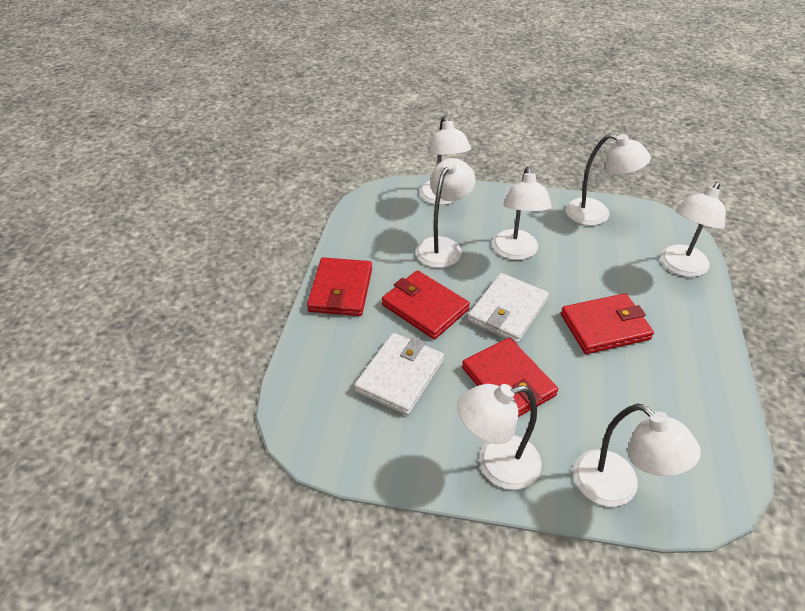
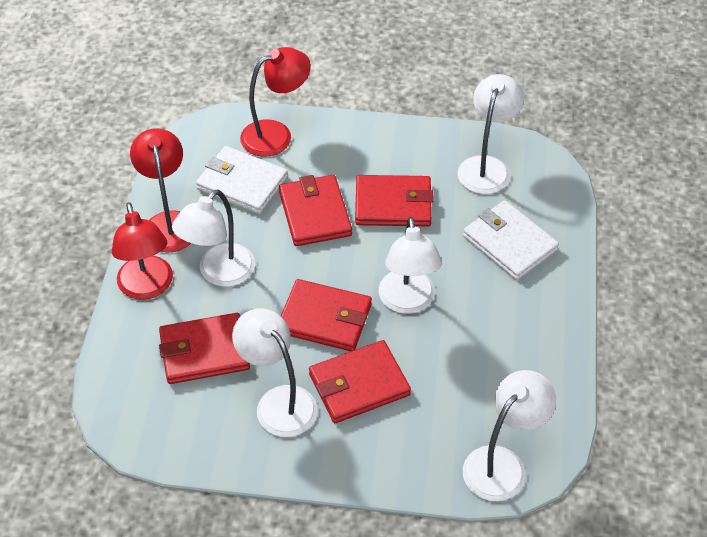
red lamp: none = 0 -> [112,202,173,300] [130,128,191,252] [240,47,311,157] = 3
red wallet: [307,257,372,316] [382,270,470,339] [462,338,558,417] [561,293,654,354] = 4 -> [159,313,250,384] [279,175,352,246] [281,279,372,351] [309,340,411,423] [355,175,434,226] = 5
white lamp: [416,158,476,268] [420,116,471,205] [457,384,541,490] [492,167,552,260] [565,133,651,226] [574,403,701,507] [661,182,726,277] = 7 -> [172,190,255,287] [232,309,317,437] [379,216,442,314] [458,74,524,194] [463,370,556,501] = 5

